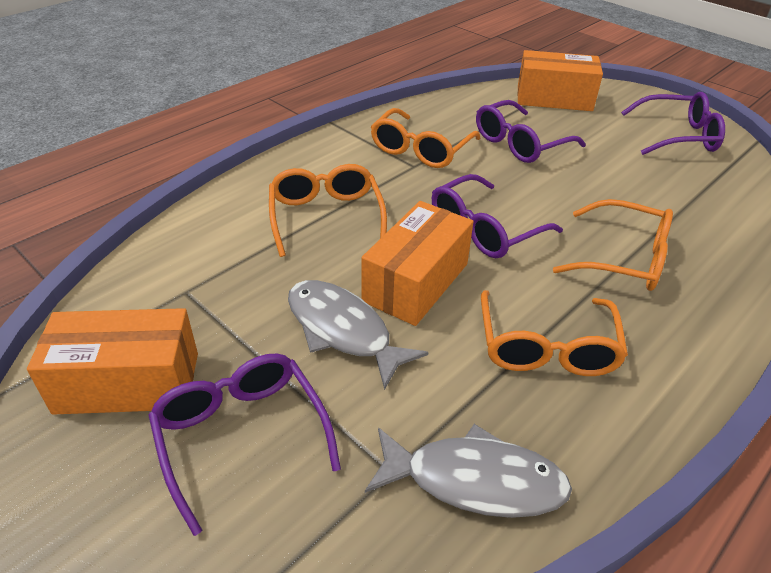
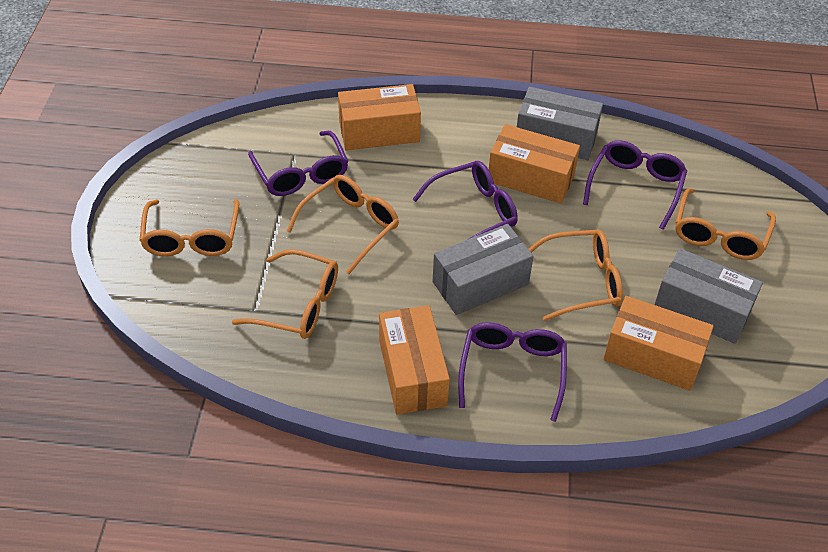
grey box: none = 0 -> [432,224,534,315] [517,87,603,160] [654,249,763,344] = 3
grey fish: [288,280,428,390] [365,424,572,518] = 2 -> none = 0
orange box: [27,308,198,415] [361,201,474,326] [517,50,603,111] = 3 -> [338,84,421,150] [379,305,450,415] [489,124,580,204] [604,296,714,391] = 4
orange glasses: [269,164,387,257] [371,108,481,168] [481,290,628,376] [553,199,673,291] = 4 -> [139,199,239,256] [232,249,338,339] [287,175,399,274] [529,229,623,321] [675,188,776,260] = 5

